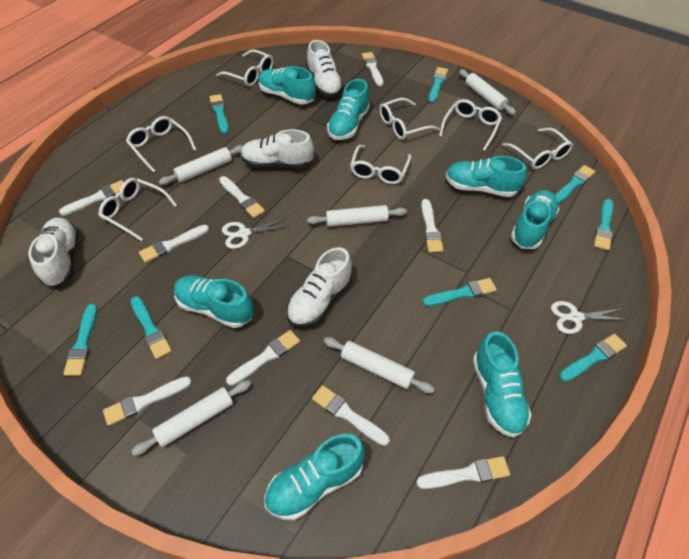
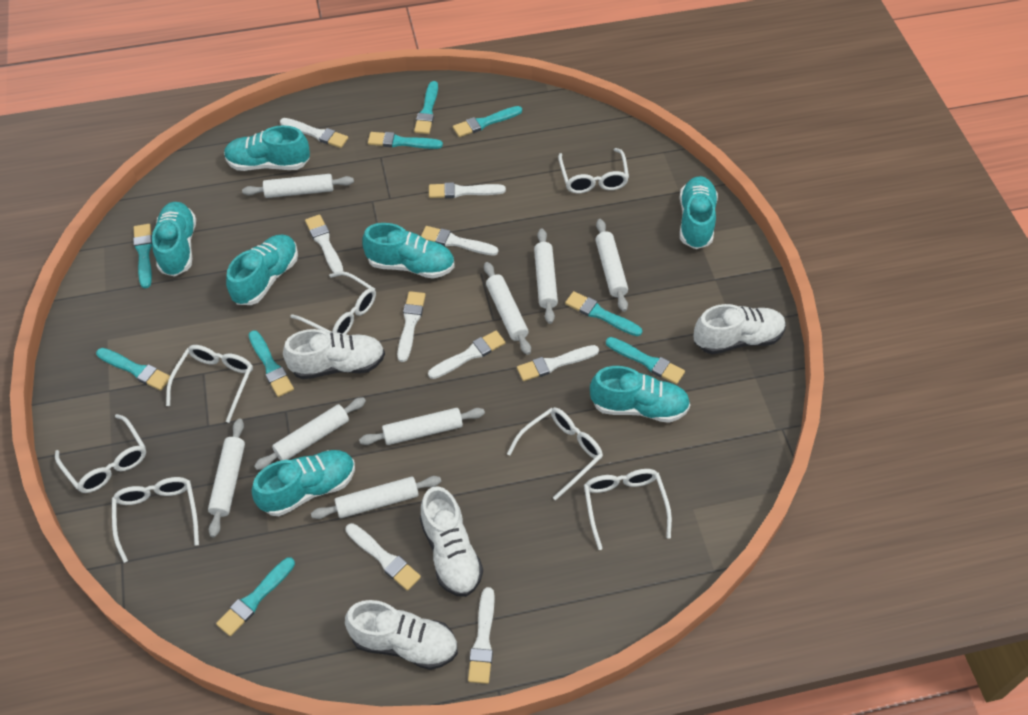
turquoise brush: [63,304,97,376] [131,296,172,359] [209,94,229,134] [422,278,497,306] [429,67,448,103] [555,165,596,204] [559,334,627,382] [594,199,613,251] = 8 -> [96,348,170,391] [133,224,152,289] [216,557,295,636] [248,330,294,397] [368,132,443,149] [414,81,438,134] [453,106,522,137] [565,291,642,336] [606,337,685,384] = 9
white rolling pin: [131,380,251,456] [159,145,244,185] [307,205,407,227] [324,337,435,393] [459,69,516,115] = 5 -> [208,418,245,538] [242,174,354,198] [254,397,366,470] [311,476,441,519] [359,408,485,445] [484,262,531,355] [534,229,558,324] [595,219,628,312] = 8
white scissors: [222,218,290,249] [551,301,628,334] = 2 -> none = 0

